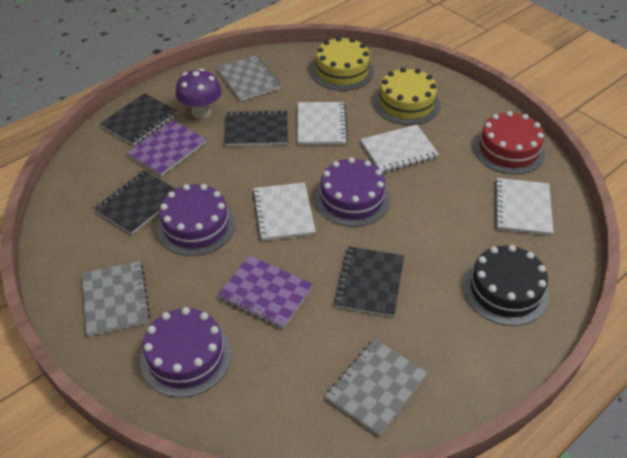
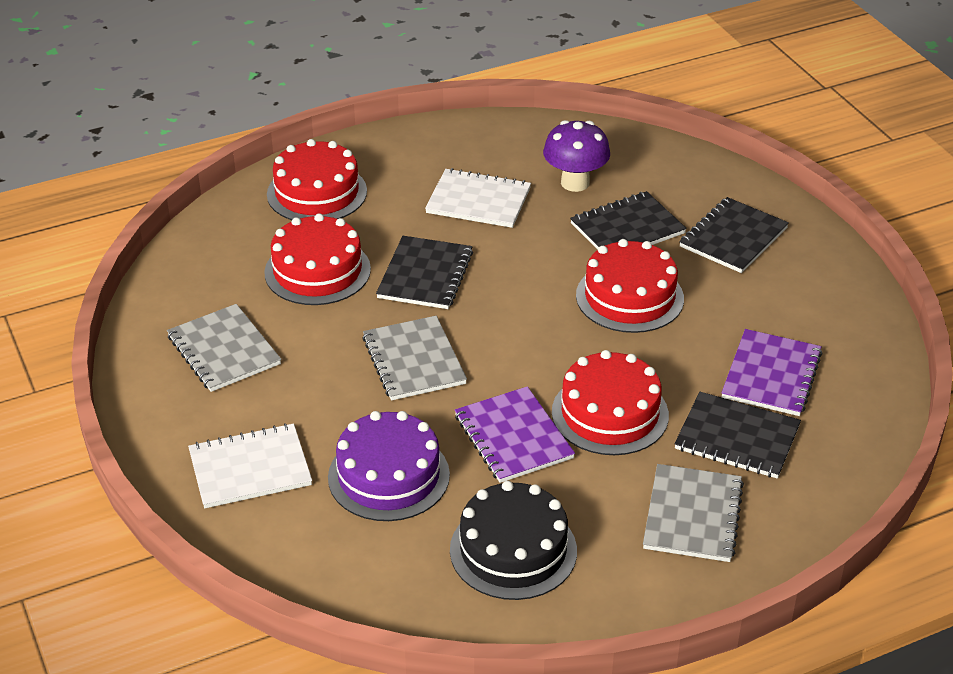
purple cake: [140,307,232,398] [157,184,235,256] [314,157,390,227] = 3 -> [328,411,450,521] = 1
red cake: [473,111,545,174] = 1 -> [264,213,371,305] [267,139,367,220] [552,350,669,455] [576,239,684,333] = 4
white notebook: [252,182,316,241] [298,102,348,145] [360,125,439,173] [495,178,554,236] = 4 -> [188,423,312,508] [425,168,531,228] = 2
yellow cake: [311,37,374,91] [374,67,440,125] = 2 -> none = 0

